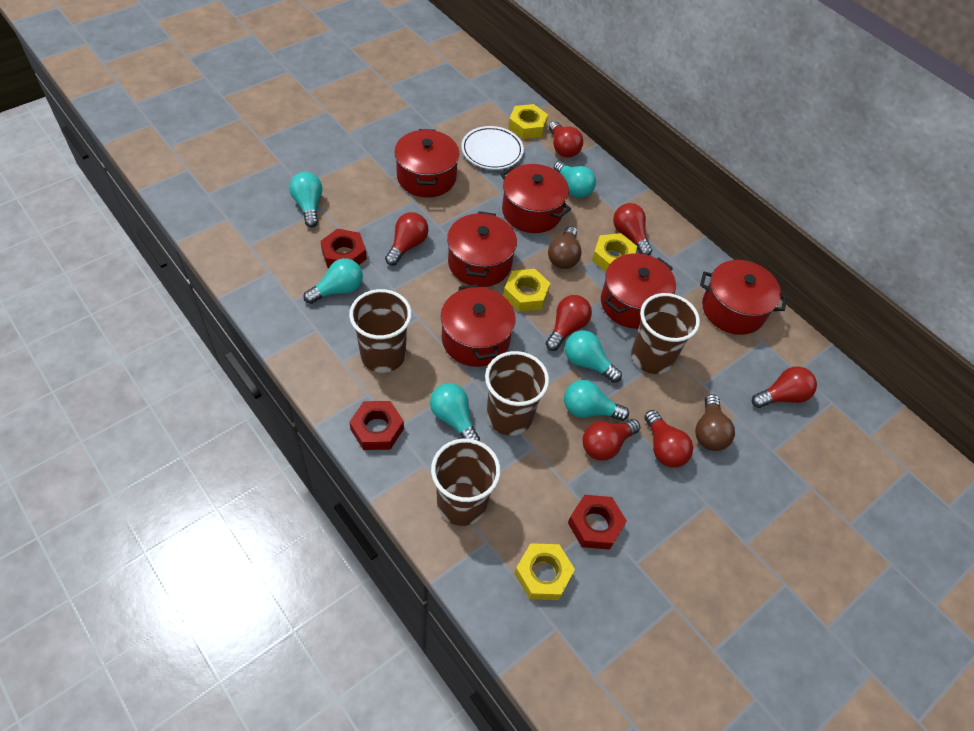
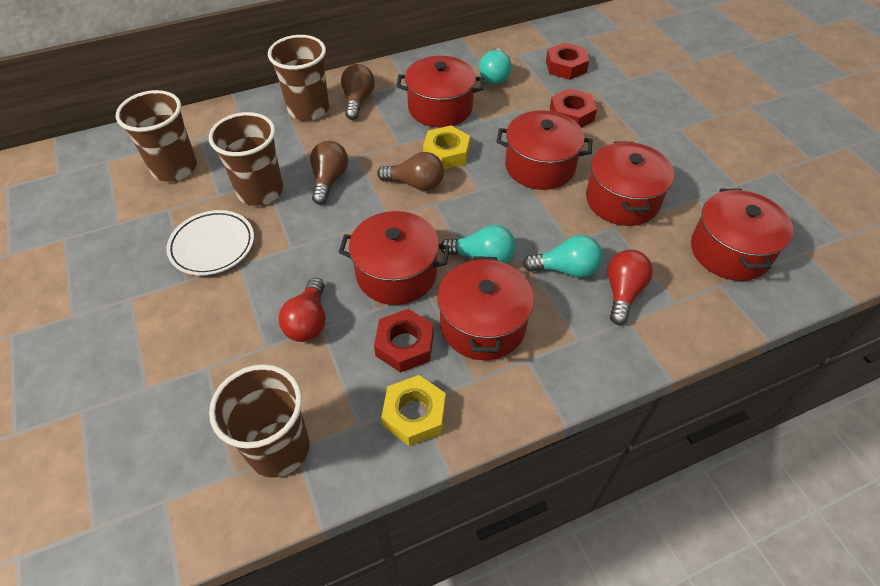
brown light bulb: [548,226,582,269] [695,394,735,451] = 2 -> [310,141,348,205] [341,64,375,120] [377,152,444,191] = 3
red light bulb: [385,212,428,266] [546,295,592,351] [549,121,583,158] [582,419,640,460] [613,203,652,256] [644,410,693,468] [752,366,817,408] = 7 -> [279,278,325,342] [607,250,653,325] = 2
turquoise light bulb: [289,172,323,228] [303,258,363,304] [430,383,480,441] [554,161,596,198] [564,380,629,421] [565,330,622,383] = 6 -> [441,225,515,264] [479,48,512,85] [523,235,602,278] = 3
yellow nut: [503,269,550,312] [508,104,548,139] [514,543,575,600] [592,233,637,272] = 4 -> [381,375,446,446] [423,126,470,169] = 2

